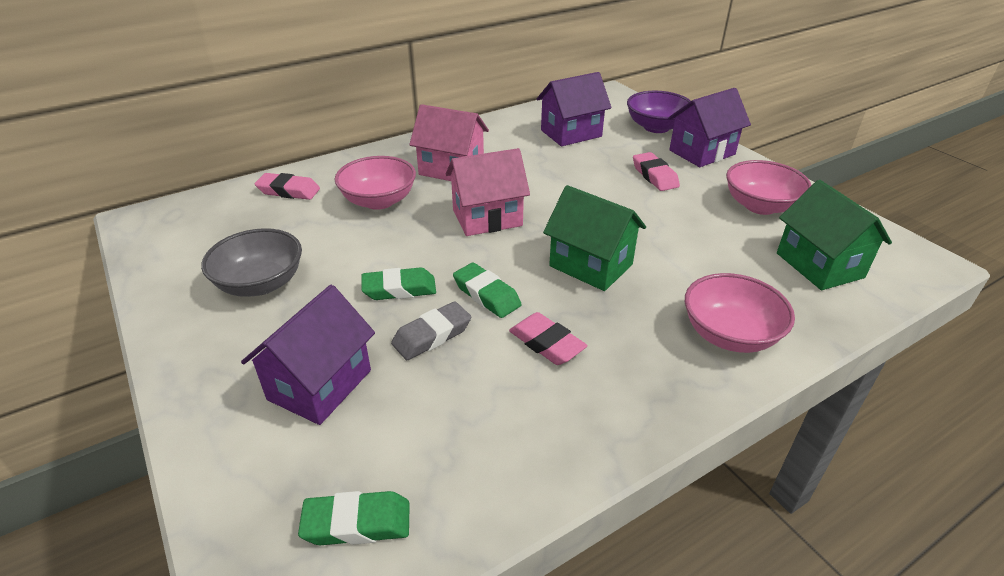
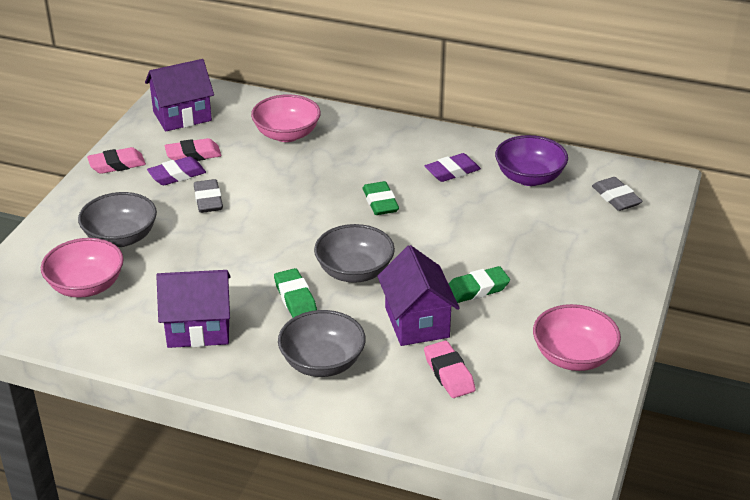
green house: [543,185,646,291] [777,180,892,290] = 2 -> none = 0
grey bowl: [201,228,302,297] = 1 -> [78,192,157,247] [278,310,365,377] [314,224,395,283] = 3
grey eraser: [391,301,471,360] = 1 -> [194,179,223,213] [592,177,643,211] = 2
pink house: [409,104,489,181] [446,148,530,236] = 2 -> none = 0
purple eraser: none = 0 -> [147,156,206,185] [425,153,481,182] = 2

